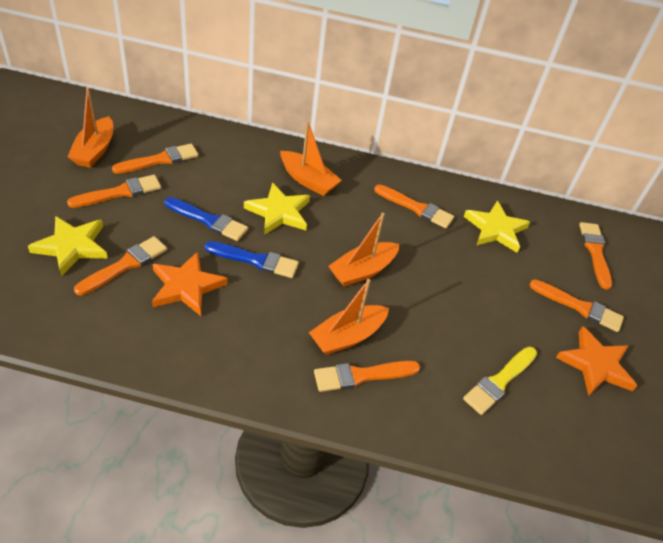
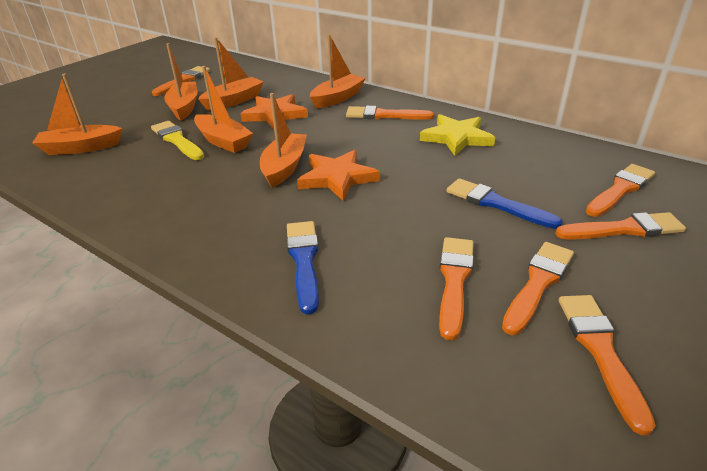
orange boat: [67,87,113,168] [280,121,342,196] [309,279,389,355] [329,213,399,287] = 4 -> [32,74,122,155] [164,43,198,120] [194,66,253,153] [198,37,264,111] [260,93,307,188] [310,34,366,108] = 6
yellow star: [28,216,108,276] [244,182,310,235] [464,201,530,253] = 3 -> [420,114,495,156] = 1

